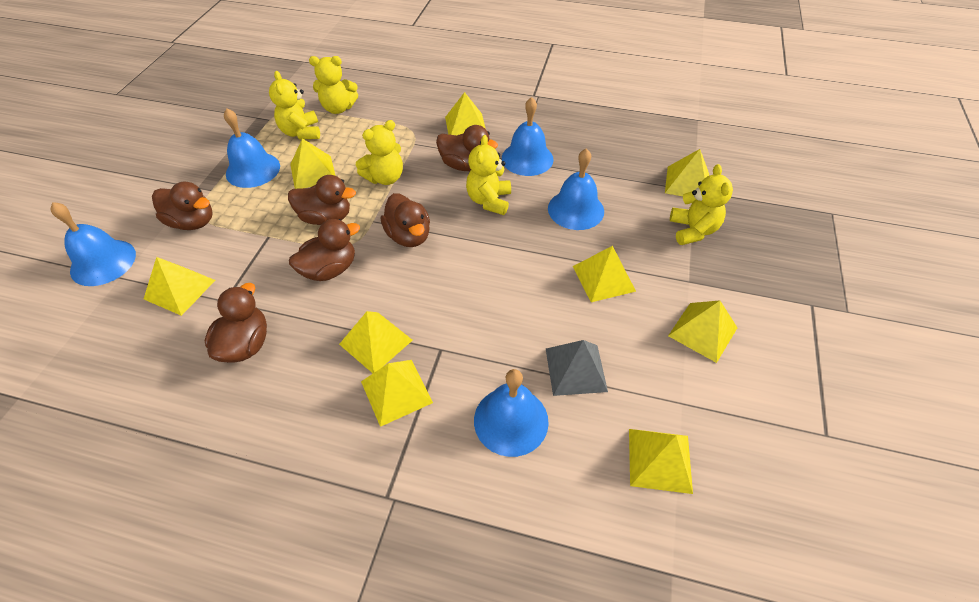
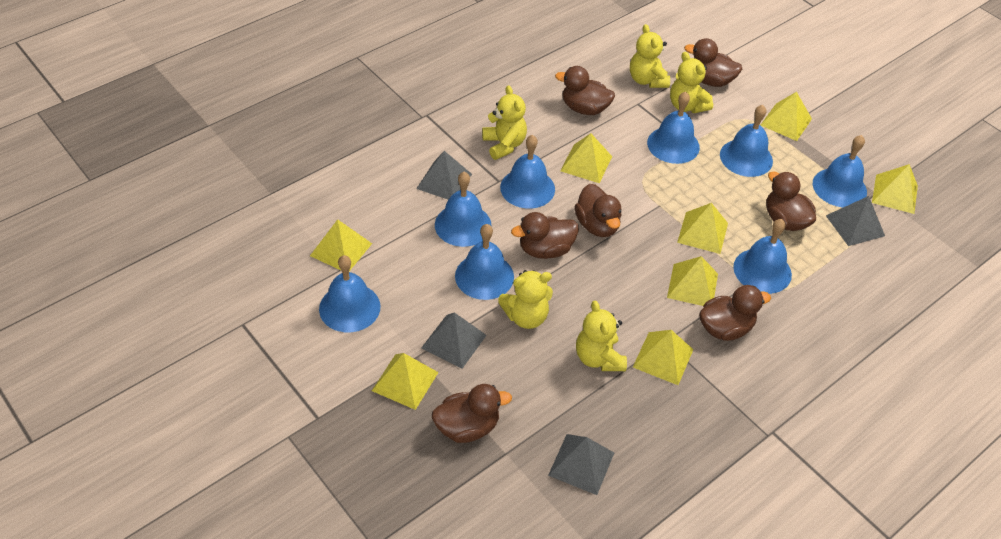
blue bell: [50,202,136,286] [224,108,280,188] [474,369,549,457] [502,97,554,176] [548,148,604,230] = 5 -> [319,255,380,332] [435,172,491,247] [455,224,514,300] [500,135,555,209] [647,92,700,164] [720,105,773,177] [733,219,792,294] [813,135,867,207] = 8
brown duck: [152,182,213,230] [205,283,267,363] [288,175,356,225] [289,219,360,281] [381,193,430,247] [436,125,498,171] = 6 -> [432,384,512,443] [511,212,579,259] [555,66,615,115] [575,184,621,237] [684,38,742,87] [699,285,771,341] [766,172,816,231] = 7
grey pyramid: [546,340,608,396] = 1 -> [416,151,472,200] [421,312,487,369] [548,434,614,495] [826,196,885,246] = 4
yellow pyramid: [144,257,215,316] [290,138,336,189] [339,311,413,373] [361,360,433,427] [445,92,486,136] [573,246,636,302] [629,429,693,494] [665,149,709,196] [668,301,737,363] = 9 -> [310,219,372,271] [372,353,439,410] [560,133,612,183] [633,330,694,385] [667,256,718,306] [677,203,728,254] [761,92,812,141] [872,164,918,214] = 8

